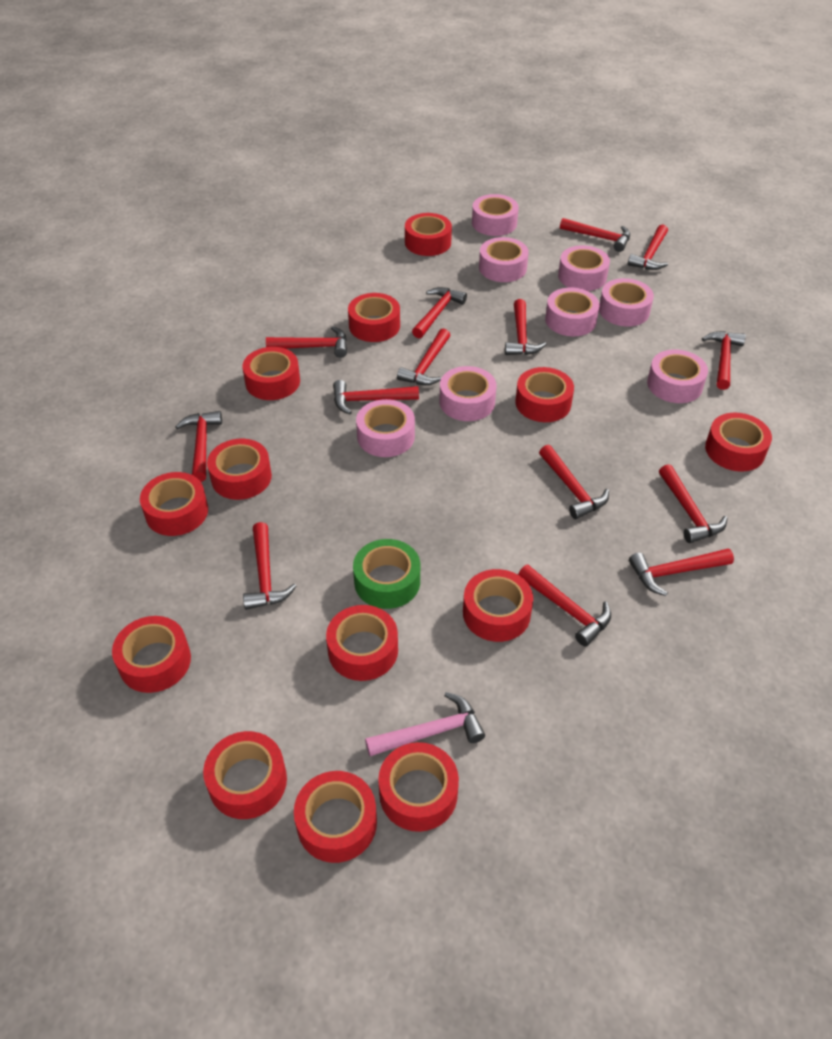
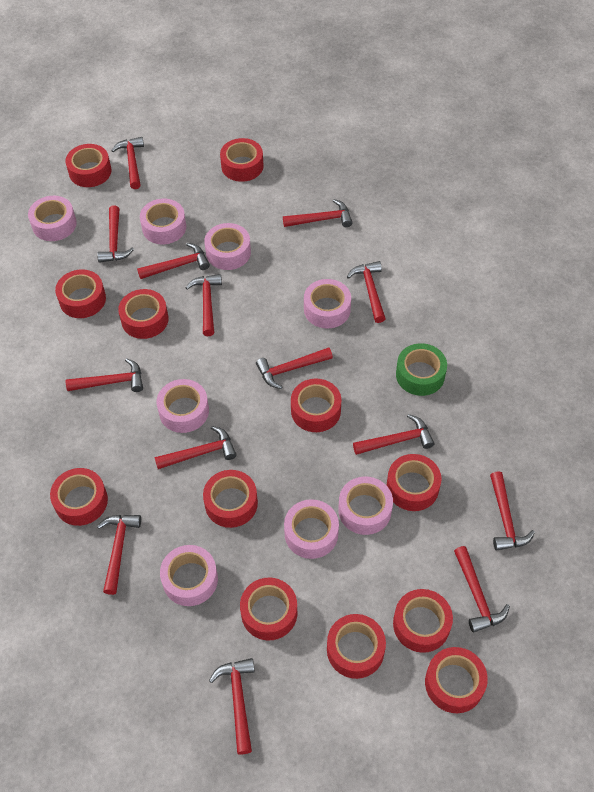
pink hammer: [365,692,485,756] = 1 -> none = 0
red tape: [112,616,191,693] [140,472,208,536] [203,731,287,819] [207,439,272,500] [242,347,300,400] [294,771,377,863] [326,605,398,681] [348,293,400,342] [378,742,459,832] [405,213,452,256] [463,569,533,642] [515,367,574,422] [705,413,772,472] = 13 -> [50,468,108,526] [55,269,106,318] [65,144,112,187] [118,289,169,339] [203,470,258,528] [220,138,263,182] [240,578,297,640] [291,379,341,432] [327,614,386,679] [387,454,441,511] [393,589,453,653] [425,647,488,713] = 12

